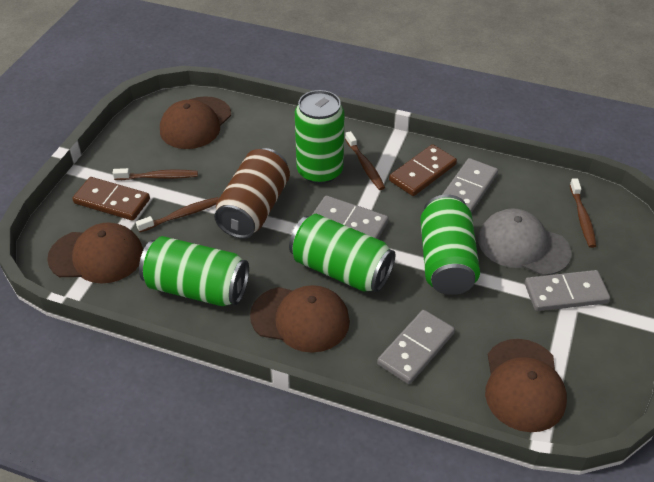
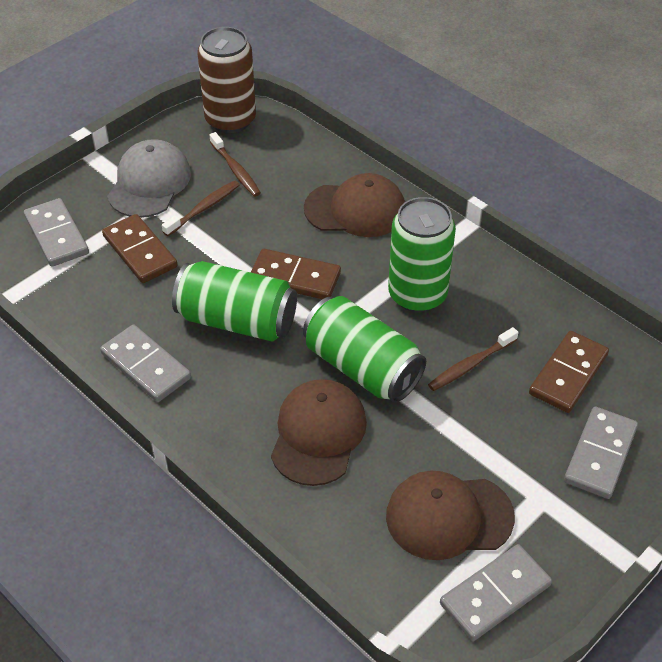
brown cap: [47,222,143,283] [160,96,231,149] [250,285,350,353] [485,339,567,432] = 4 -> [271,379,367,486] [304,173,405,237] [386,471,515,560] = 3
brown domino: [72,177,150,221] [389,144,457,196] = 2 -> [102,214,177,283] [251,249,341,299] [529,331,609,413] = 3
brown toothbrush: [113,168,198,180] [136,197,219,232] [345,131,385,190] [570,178,596,248] = 4 -> [162,180,240,236] [210,132,261,197] [428,327,519,391] = 3
green can: [139,236,249,306] [289,214,395,293] [295,90,345,184] [420,195,480,295] = 4 -> [172,261,297,342] [303,296,426,403] [388,197,456,312] = 3

